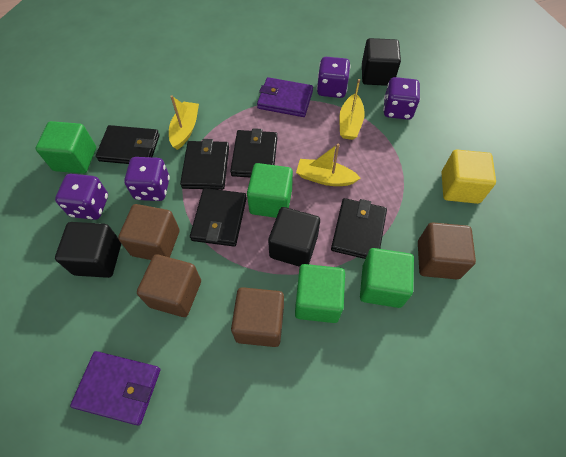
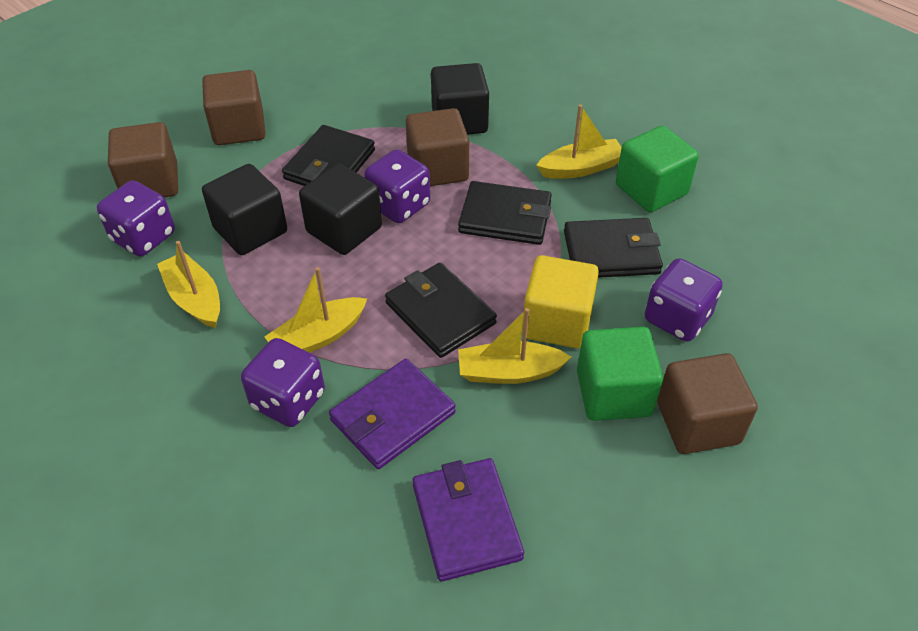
black wallet: [96,125,160,164] [180,139,229,190] [190,188,247,247] [230,128,277,178] [331,198,387,259] = 5 -> [282,125,375,186] [385,263,497,358] [458,181,552,245] [564,218,663,278] = 4
green cube: [36,121,96,174] [247,163,293,218] [295,264,345,323] [360,248,414,308] = 4 -> [577,327,663,421] [616,126,699,212] = 2
yellow boat: [169,95,199,150] [296,143,361,186] [339,79,365,140] = 3 -> [157,241,220,328] [265,267,367,353] [458,308,571,384] [536,104,622,179] = 4

